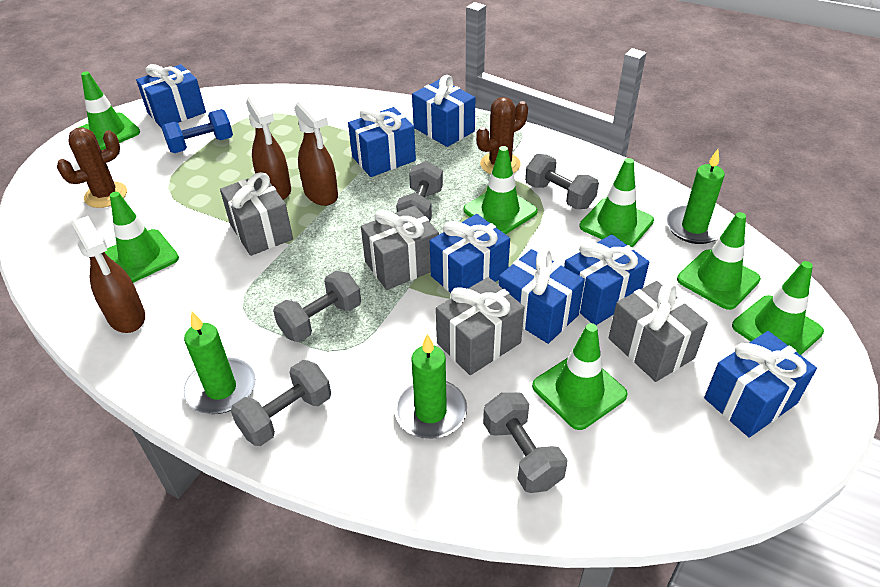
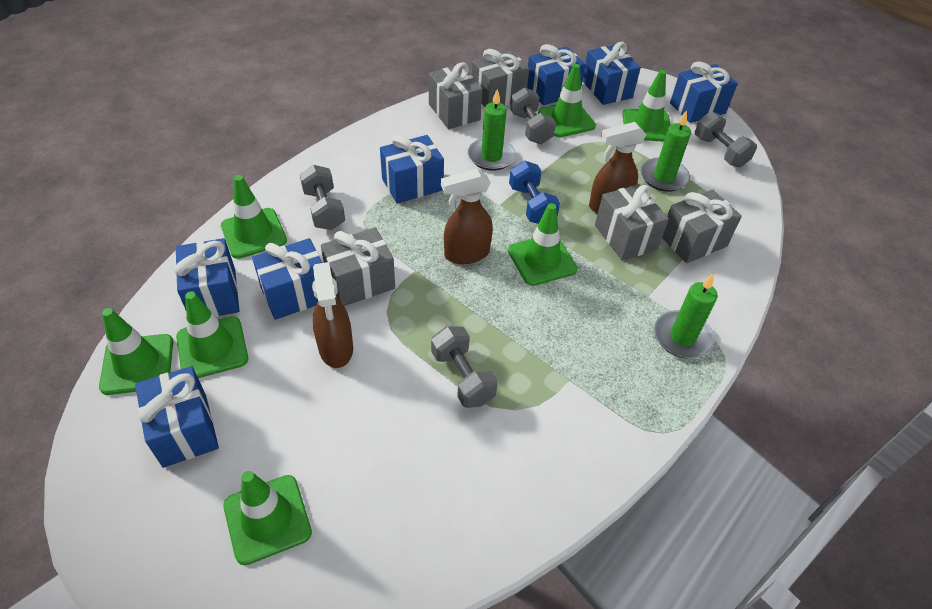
brown cactus: [57,127,127,208] [476,97,528,174] = 2 -> none = 0
grey dumbbell: [231,360,331,446] [273,271,361,342] [396,161,443,222] [483,392,567,493] [525,154,599,209] = 5 -> [300,165,345,230] [431,326,498,408] [510,87,556,144] [695,112,757,167] = 4
grey gift: [220,172,293,256] [361,206,439,290] [436,277,524,375] [609,281,708,382] = 4 -> [321,227,395,306] [429,62,483,129] [472,49,529,107] [595,184,669,261] [662,190,742,263] = 5

